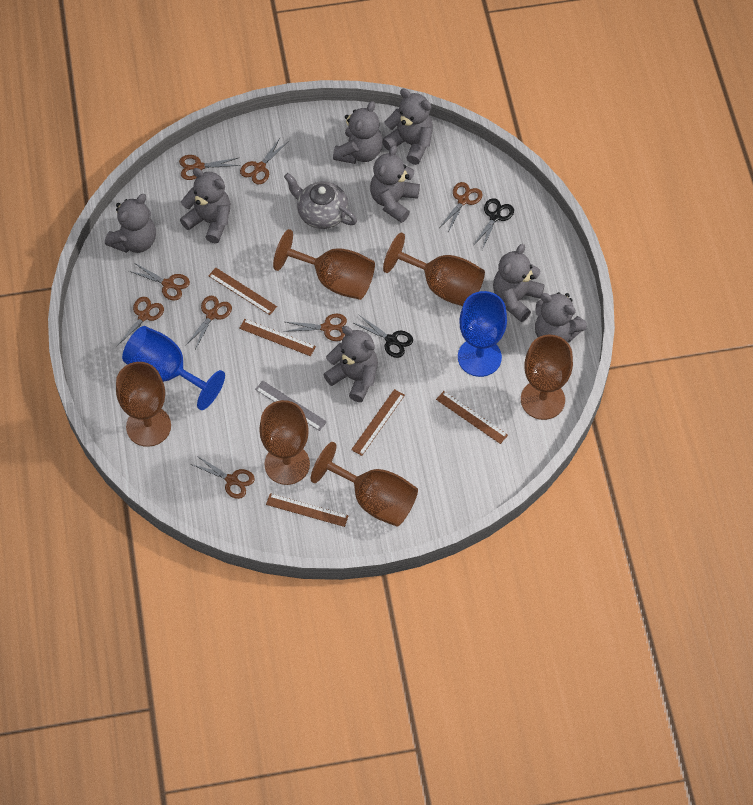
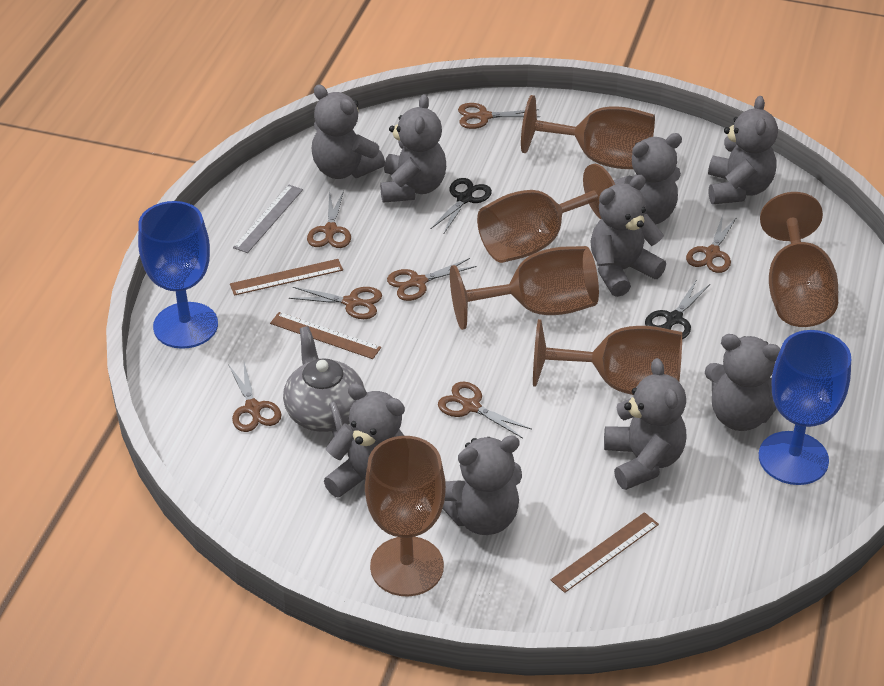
brown ruler: [208,268,277,315] [239,319,316,356] [266,493,349,527] [351,389,405,456] [436,391,508,444] = 5 -> [230,259,343,296] [270,312,381,359] [551,512,659,593] = 3
brown scissors: [117,297,164,346] [129,264,190,301] [179,155,240,180] [186,296,232,349] [191,455,255,499] [240,138,288,185] [284,314,347,341] [440,182,483,232] = 8 -> [228,363,282,432] [289,287,382,319] [307,191,351,248] [387,258,477,301] [438,382,532,438] [458,103,540,129] [686,215,737,273] = 7
grey teddy bear: [105,194,156,253] [180,168,231,243] [323,326,378,402] [333,101,383,164] [370,145,420,223] [383,89,433,165] [493,244,545,322] [535,292,587,342] = 8 -> [312,85,385,179] [324,383,405,497] [380,94,446,203] [443,436,522,535] [590,175,666,297] [604,358,687,490] [613,133,682,224] [705,334,780,431] [708,96,778,204] = 9

